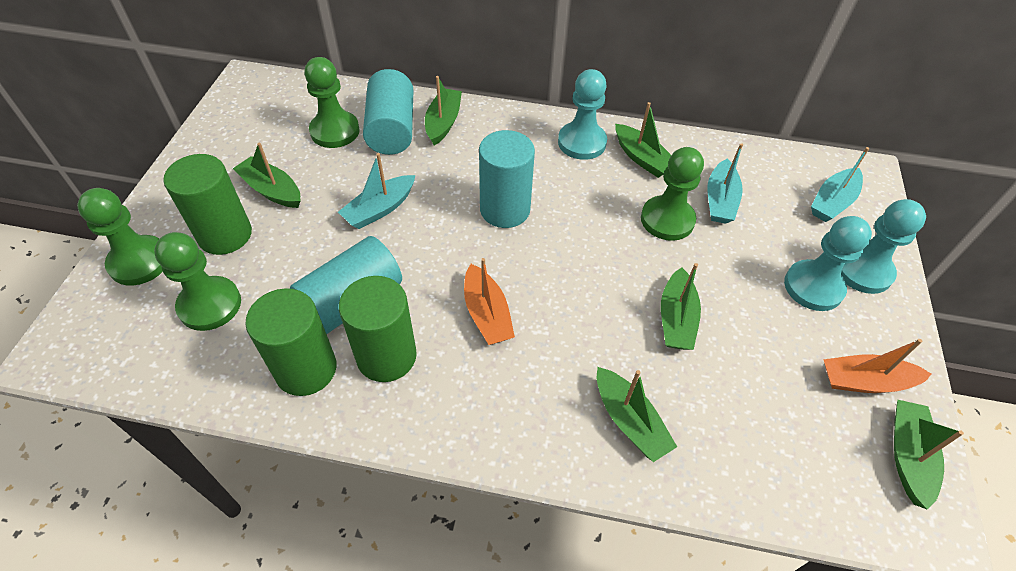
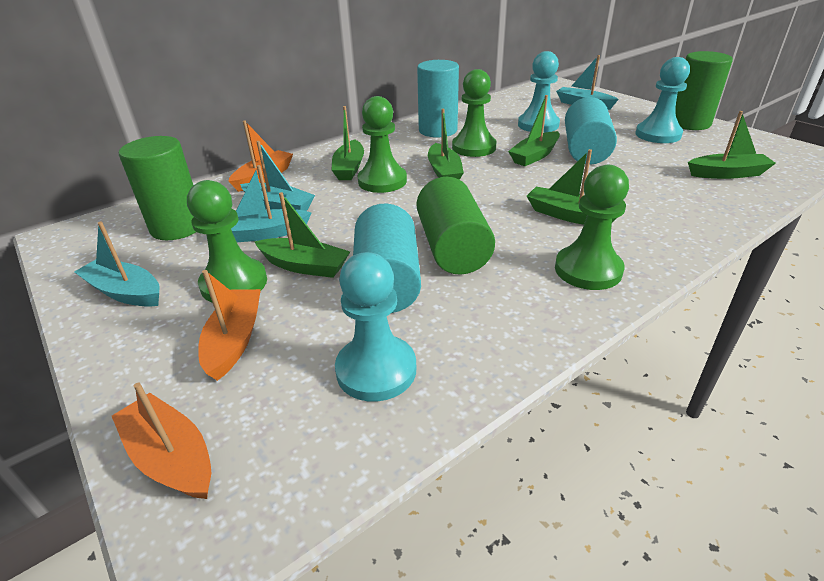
orange boat: [464,258,515,345] [823,339,931,393] = 2 -> [112,383,211,499] [198,270,261,381] [229,121,293,192] = 3
turquoise boat: [338,153,415,229] [707,143,743,224] [811,147,869,222] = 3 -> [74,222,160,307] [231,165,312,242] [240,141,315,211] [556,55,619,110] = 4

